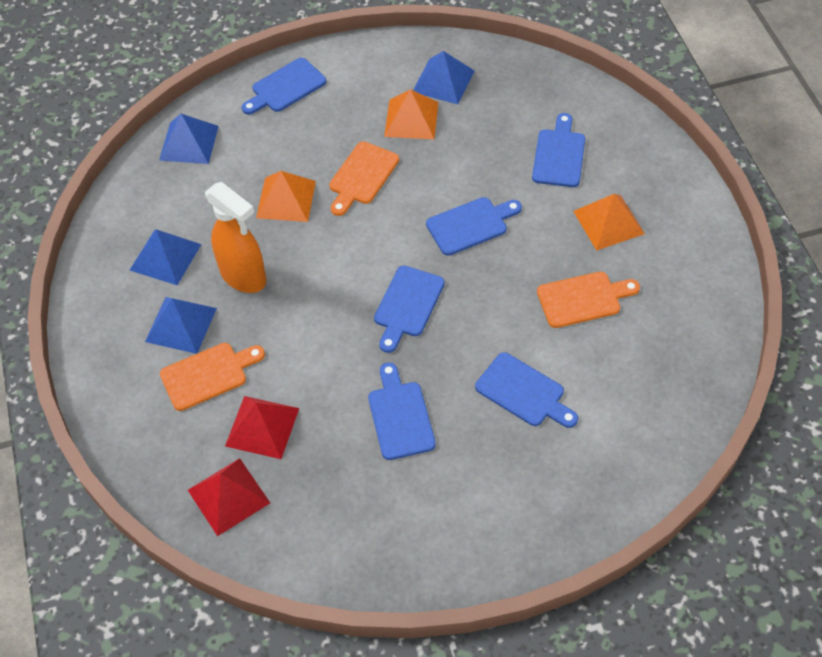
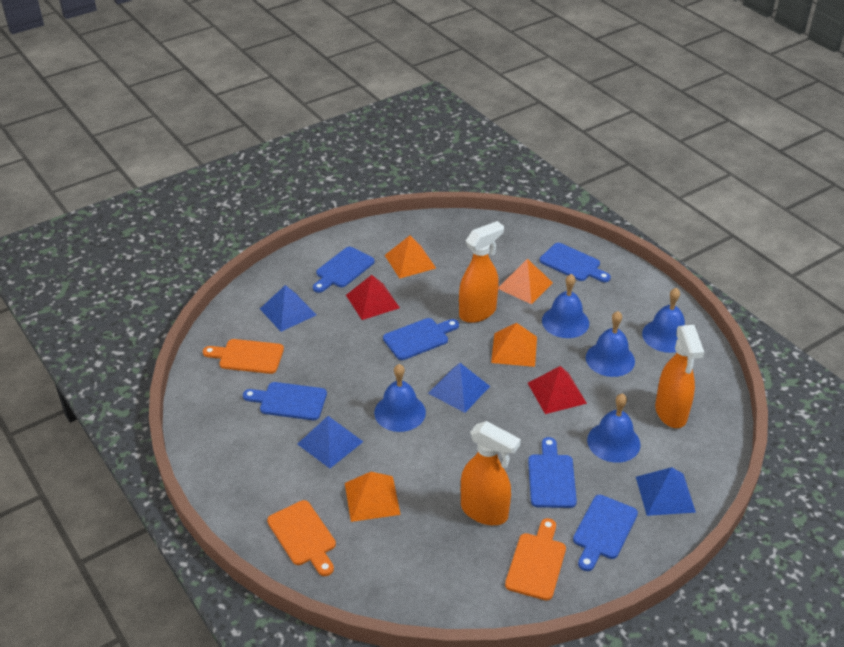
blue bell: none = 0 -> [374,364,426,432] [542,274,589,338] [586,311,635,377] [587,393,641,463] [642,288,685,353] = 5
orange pyramid: [256,171,316,222] [384,89,439,139] [573,194,645,251] = 3 -> [345,472,401,522] [385,235,436,279] [491,323,537,367] [498,259,553,304] = 4
orange spray bottle: [205,182,266,293] = 1 -> [459,221,504,323] [461,421,521,525] [655,325,704,428] = 3

